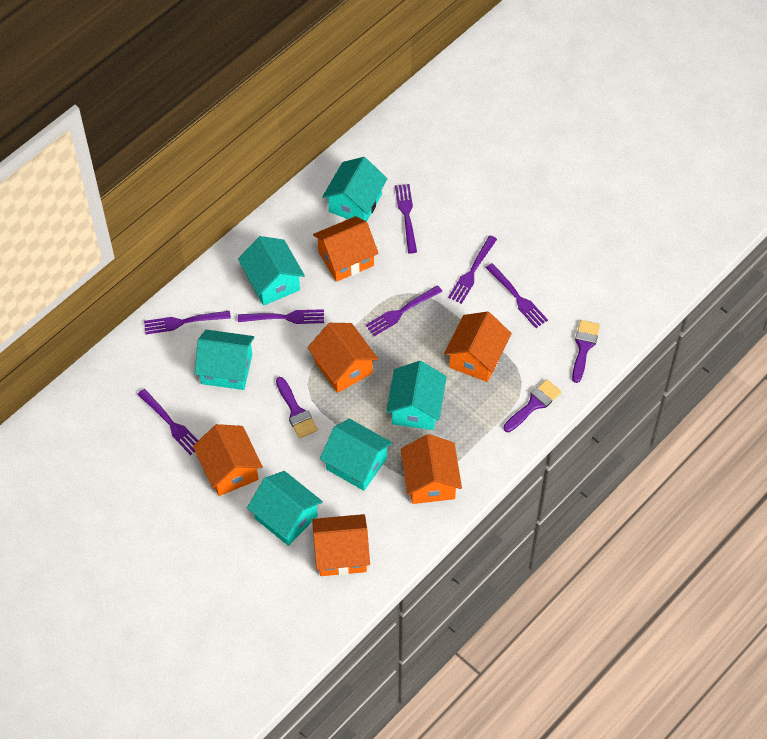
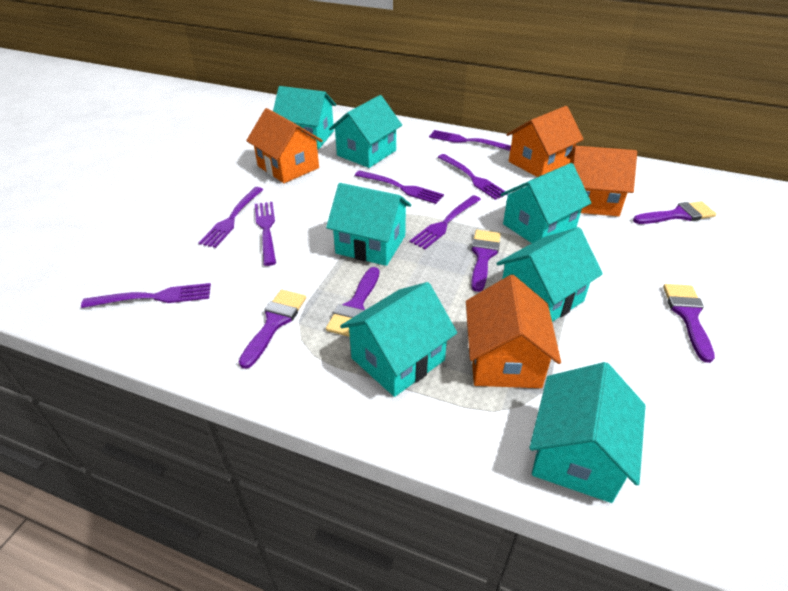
orange house: [193,424,263,496] [307,323,378,393] [312,514,370,576] [313,216,379,282] [401,434,462,504] [444,311,512,382] = 6 -> [246,108,323,183] [466,275,561,388] [507,106,584,177] [567,146,637,216] = 4
purple brush: [276,377,318,438] [503,379,562,432] [572,320,600,383] = 3 -> [239,290,306,369] [326,267,379,337] [471,230,501,292] [633,201,716,224] [663,284,715,363] = 5
turquoise house: [195,330,254,390] [238,236,305,306] [247,471,323,546] [320,419,392,491] [322,157,387,221] [386,361,447,430] = 6 -> [273,86,336,149] [326,183,411,266] [329,95,402,168] [340,282,457,397] [496,227,603,322] [500,163,591,243] [529,362,646,503] = 7

